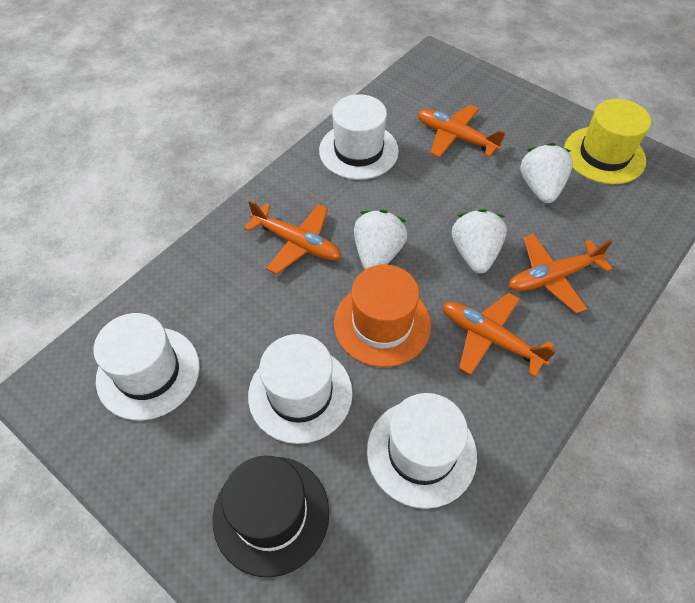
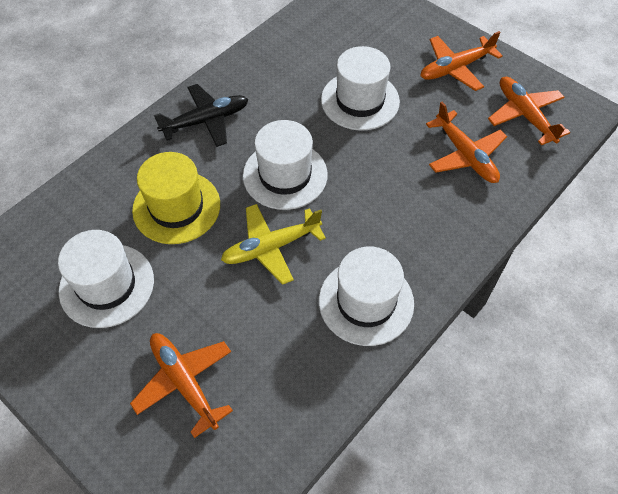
black hat: [213,455,329,577] = 1 -> none = 0
black plane: none = 0 -> [154,84,248,147] = 1
orange hat: [334,264,431,367] = 1 -> none = 0
white strawberry: [354,210,408,269] [452,209,507,273] [520,143,573,203] = 3 -> none = 0
yellow plane: none = 0 -> [221,204,326,285] = 1

